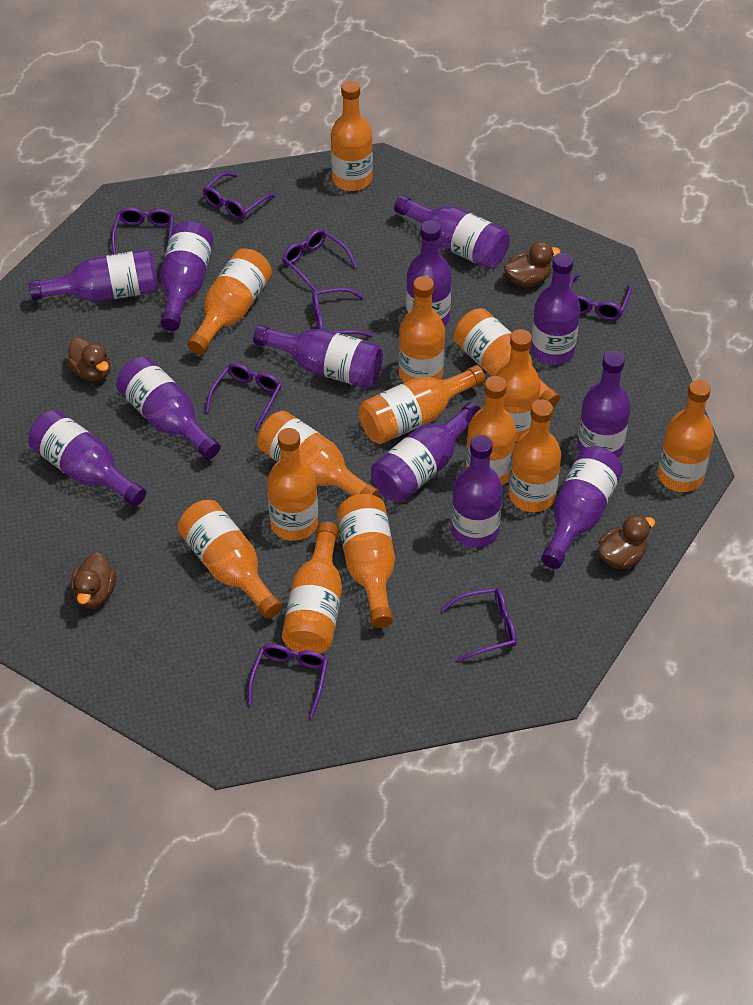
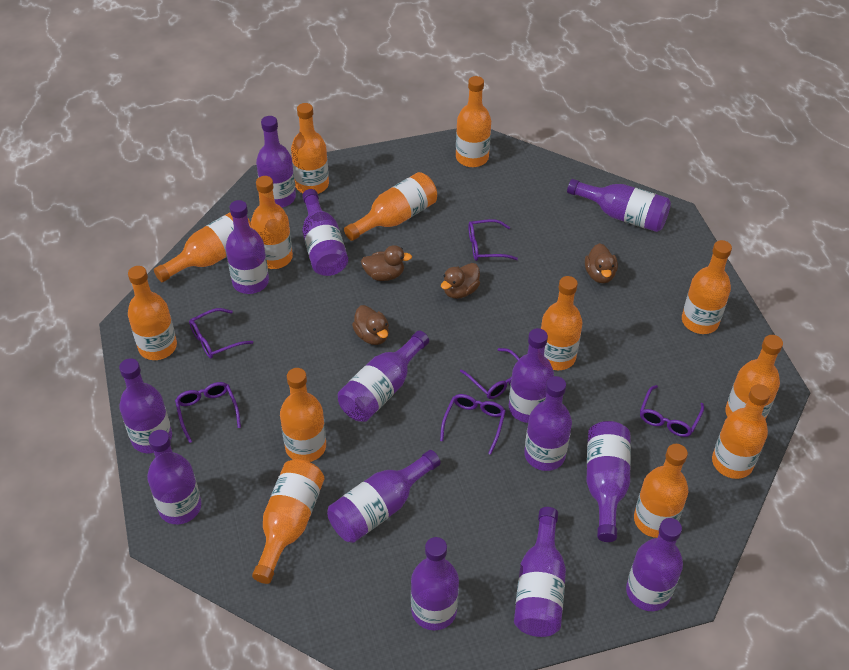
orange bottle: [178,500,282,619] [187,248,272,355] [257,410,379,497] [267,428,318,541] [282,522,342,654] [331,81,373,191] [337,494,395,628] [359,365,485,444] [398,276,445,383] [454,308,560,407] [466,376,516,486] [495,329,540,442] [509,399,561,512] [658,379,714,492] = 14 -> [128,266,177,360] [154,212,252,282] [251,176,293,269] [252,459,324,584] [280,368,326,462] [291,103,329,194] [344,172,437,241] [456,76,491,167] [541,276,582,370] [634,444,688,538] [682,240,732,334] [712,384,771,479] [725,335,783,420] = 13
purple bottle: [29,249,158,302] [29,410,146,506] [116,357,220,459] [160,221,213,331] [253,325,383,388] [371,402,481,502] [394,195,510,269] [406,220,452,326] [451,435,503,548] [531,253,581,365] [541,447,623,569] [577,351,631,458] = 12 -> [119,358,172,453] [147,430,201,524] [226,200,269,294] [256,116,296,207] [302,189,348,276] [327,450,441,543] [338,331,429,422] [411,537,459,630] [509,328,554,423] [514,507,566,637] [524,376,572,471] [567,179,671,232] [586,421,631,542] [626,518,683,611] = 14
purple glasses: [111,207,174,254] [203,172,275,220] [205,363,282,430] [248,644,328,718] [282,229,357,291] [312,288,373,337] [441,588,517,662] [570,274,632,320] = 8 -> [175,382,241,443] [189,308,253,359] [440,394,506,455] [460,348,520,399] [468,219,518,261] [640,385,704,437] = 6

